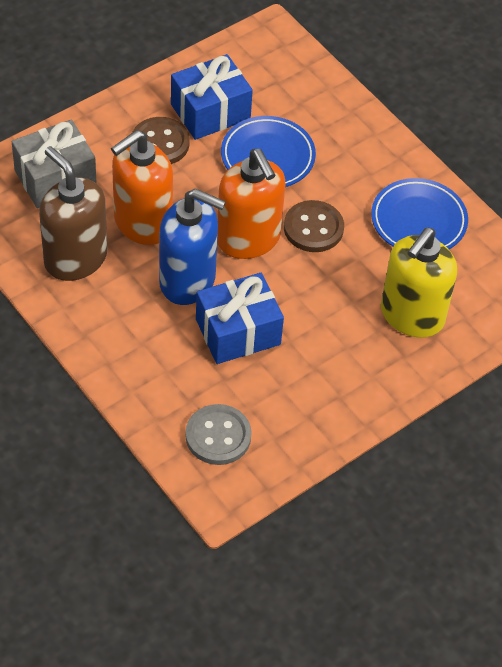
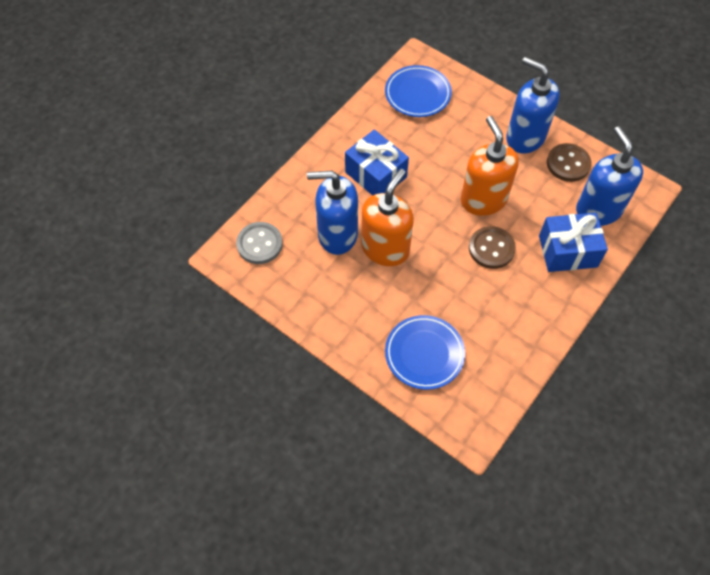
blue soap dispenser: [159,188,226,305] = 1 -> [307,170,358,255] [506,57,560,153] [576,126,643,226] = 3
brown soap dispenser: [39,146,107,281] = 1 -> none = 0
grey gift: [11,119,97,208] = 1 -> none = 0
yellow soap dispenser: [381,228,457,338] = 1 -> none = 0

